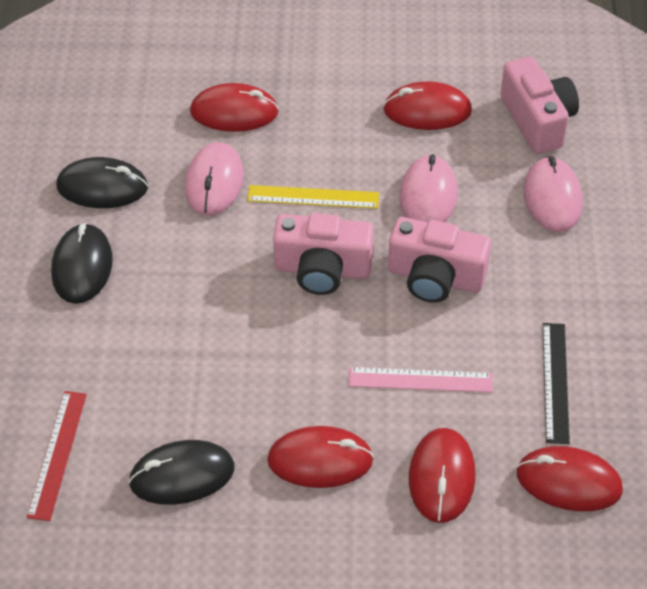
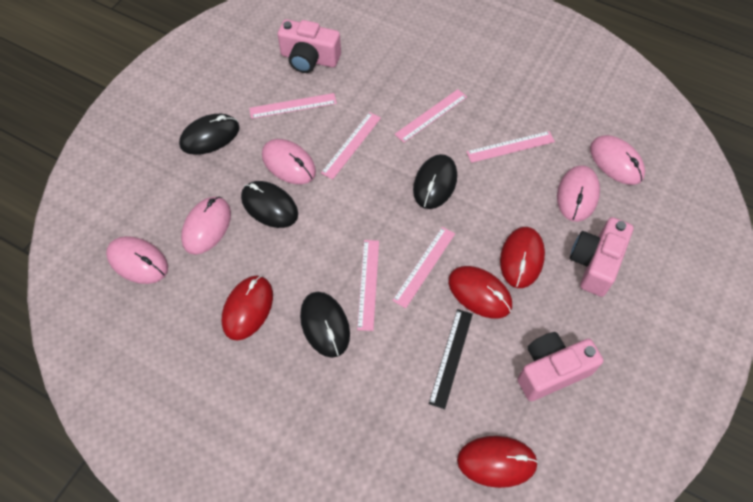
black mouse: [51,223,113,304] [57,157,148,208] [128,440,234,505] = 3 -> [179,113,239,155] [241,181,298,228] [300,292,350,358] [413,154,457,209] = 4
pink mouse: [185,142,244,216] [400,154,458,223] [523,156,583,232] = 3 -> [106,236,168,284] [181,196,231,255] [262,139,316,184] [557,165,600,222] [590,135,645,185] = 5
pink ruler: [348,367,493,392] = 1 -> [249,93,337,119] [321,112,381,180] [357,240,379,331] [392,227,455,308] [395,89,467,143] [466,131,555,163] = 6
red mouse: [190,83,279,132] [267,426,374,488] [383,81,472,130] [409,428,476,523] [517,446,623,511] = 5 -> [222,276,273,341] [448,266,512,319] [457,436,538,488] [500,227,545,288] = 4
red ruler: [27,391,87,521] = 1 -> none = 0
yellow ruler: [247,185,379,209] = 1 -> none = 0

